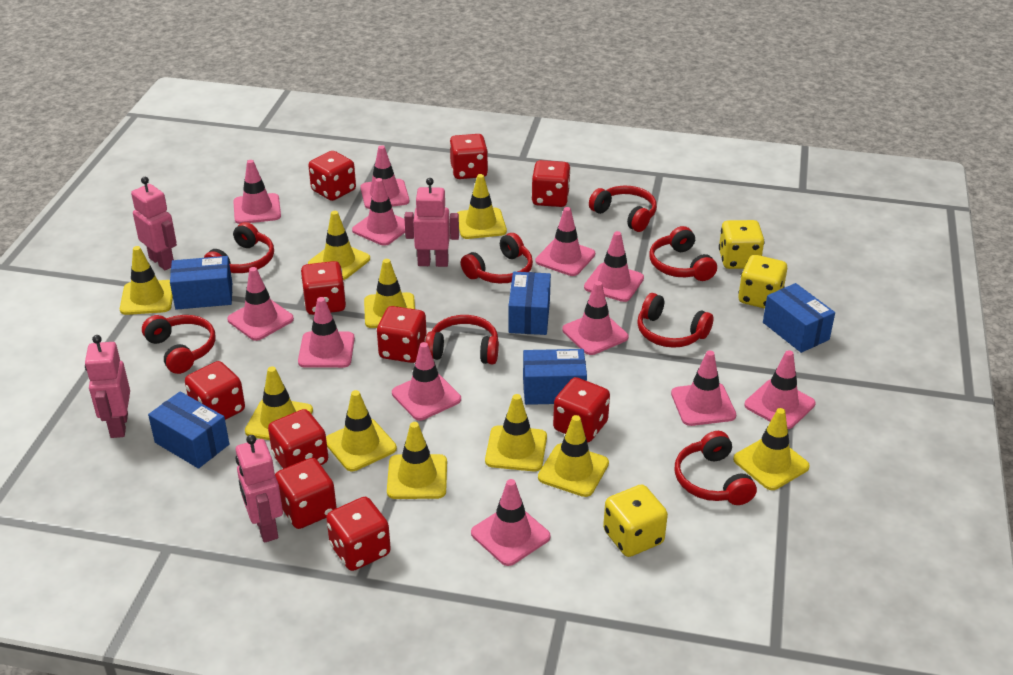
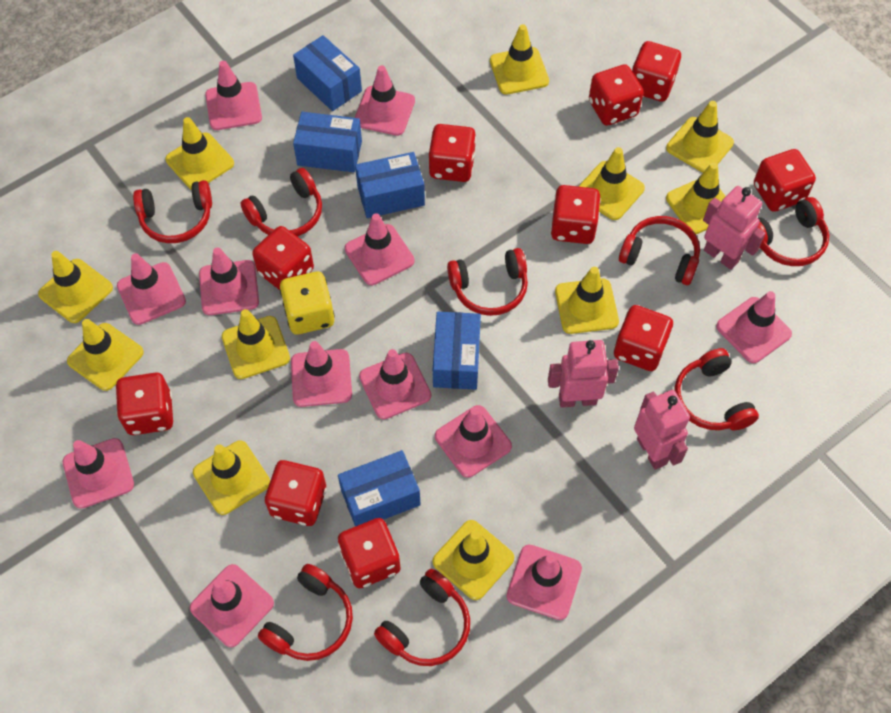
pink robot: [85,335,130,438] [131,177,177,270] [235,435,283,543] [404,178,459,267] = 4 -> [548,340,619,408] [634,390,690,470] [703,186,765,270] = 3
yellow dice: [603,484,668,557] [719,220,764,269] [738,255,787,309] = 3 -> [280,271,335,335] = 1
yellow traffic cone: [120,246,173,315] [245,366,313,440] [308,211,370,280] [326,390,397,471] [364,259,415,328] [387,422,447,499] [457,174,507,239] [485,394,547,471] [538,415,609,497] [733,408,810,490] = 10 -> [38,251,113,323] [67,319,144,391] [165,117,234,190] [193,440,270,515] [222,309,290,379] [433,520,514,600] [490,24,549,94] [555,267,619,334] [578,147,645,220] [666,101,734,173] [666,162,726,234] = 11

